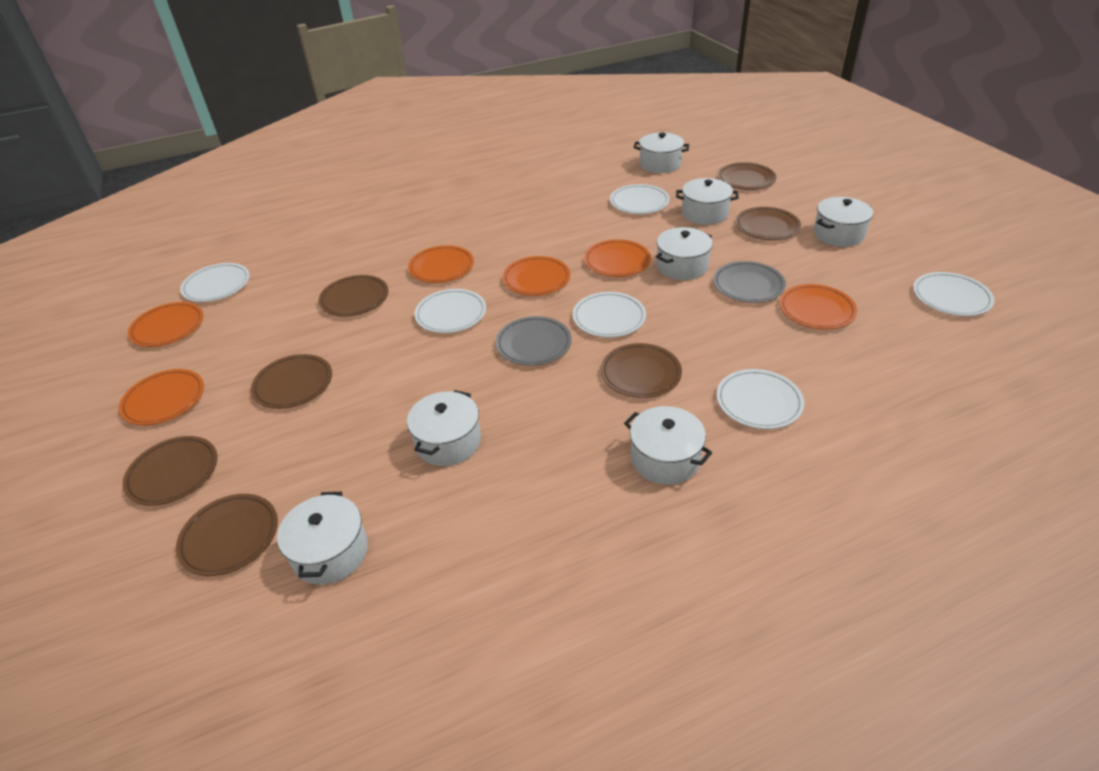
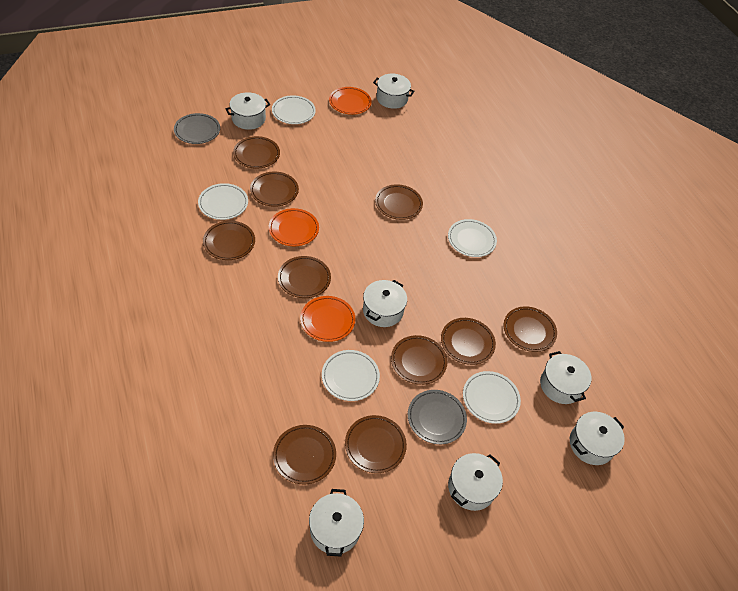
brown plate: [123,436,217,506] [176,494,278,576] [251,354,332,409] [319,275,388,317] [601,343,682,398] [717,162,776,190] [735,207,801,240] = 7 -> [203,221,255,260] [233,136,280,169] [250,171,299,207] [273,425,336,484] [278,256,331,298] [345,415,407,473] [375,184,423,220] [391,335,447,385] [441,318,496,365] [504,306,557,352] = 10
orange plate: [119,369,204,425] [128,302,203,347] [408,245,474,283] [502,256,570,296] [584,239,651,277] [779,284,857,330] = 6 -> [269,208,319,246] [300,296,355,342] [329,87,372,115] = 3
white plate: [180,263,250,302] [414,289,486,333] [573,292,646,337] [610,184,670,214] [716,369,804,429] [913,272,995,316] = 6 -> [198,183,248,220] [272,95,316,124] [322,350,380,401] [448,219,497,257] [463,371,521,424] = 5

